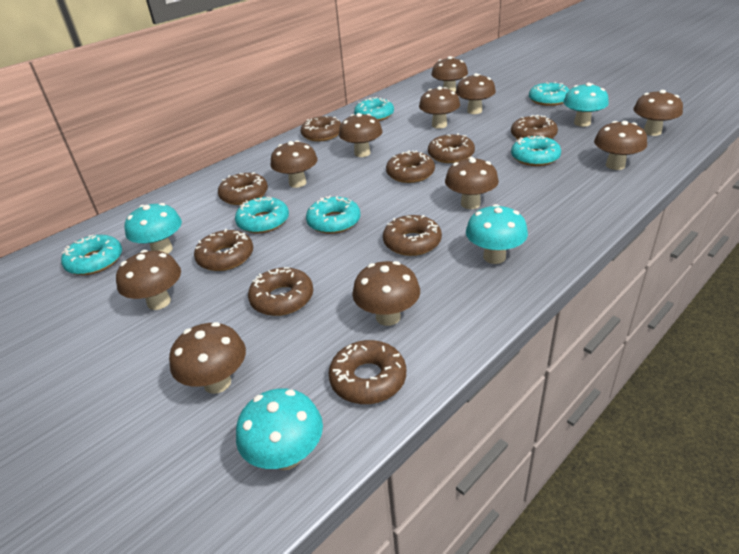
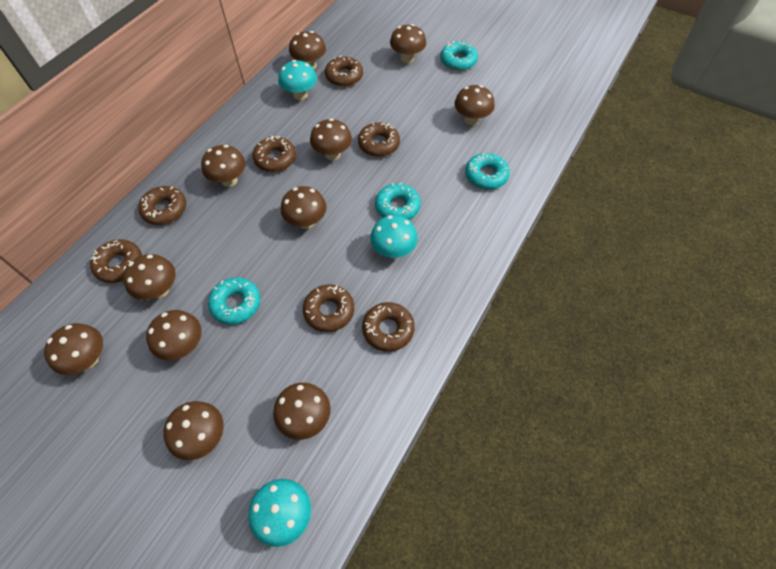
brown donut: [194,229,253,271] [218,172,268,205] [248,267,313,316] [301,116,341,141] [328,340,406,404] [383,215,442,256] [386,150,435,183] [428,133,475,163] [511,115,558,140] = 9 -> [90,239,142,283] [138,186,186,225] [253,136,296,172] [303,284,354,332] [325,56,363,87] [358,122,400,157] [362,302,415,352] = 7
turquoise donut: [61,235,122,275] [235,197,289,233] [306,196,361,234] [354,97,394,121] [511,136,561,166] [529,82,570,106] = 6 -> [208,277,260,325] [375,183,421,220] [440,41,478,71] [465,153,510,189] = 4
turquoise mushroom: [125,203,182,254] [236,389,323,470] [466,204,528,264] [563,83,609,127] = 4 -> [248,479,311,547] [278,60,317,100] [370,215,418,258] = 3

